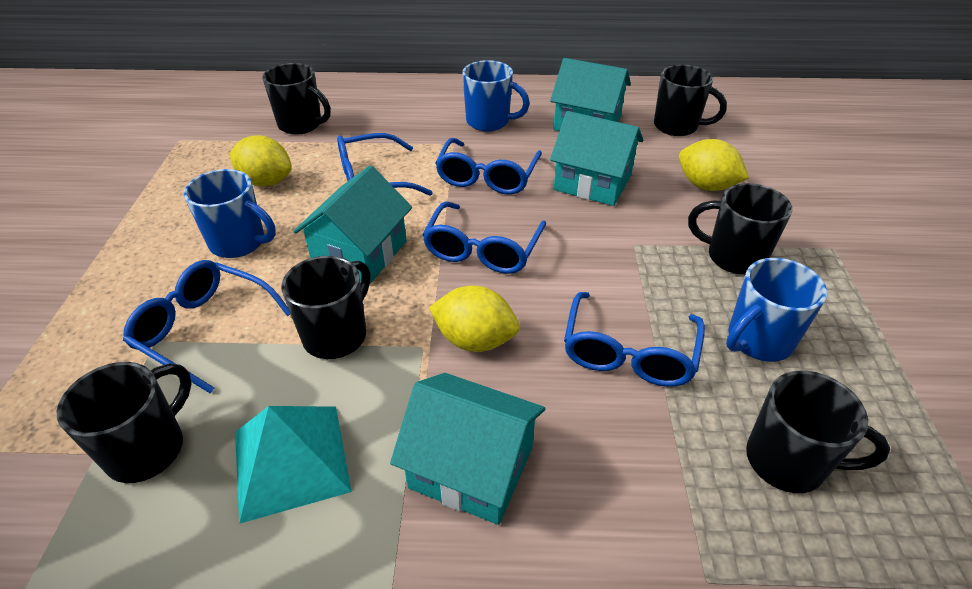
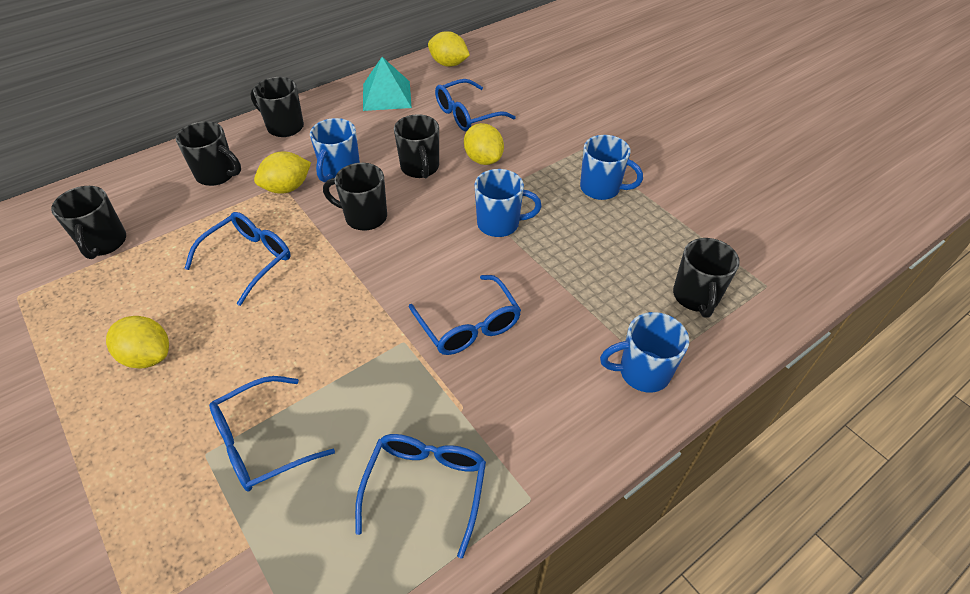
blue mug: [183,169,276,258] [462,60,530,131] [726,258,827,362] = 3 -> [310,118,360,182] [474,169,542,237] [580,135,643,200] [600,312,689,392] = 4
turquoise house: [293,165,412,284] [390,373,545,525] [550,58,631,131] [550,111,643,206] = 4 -> none = 0
yellow lemon: [230,135,292,186] [429,286,519,352] [679,139,749,191] = 3 -> [106,316,169,369] [254,152,311,194] [428,31,470,67] [464,123,504,165] = 4

